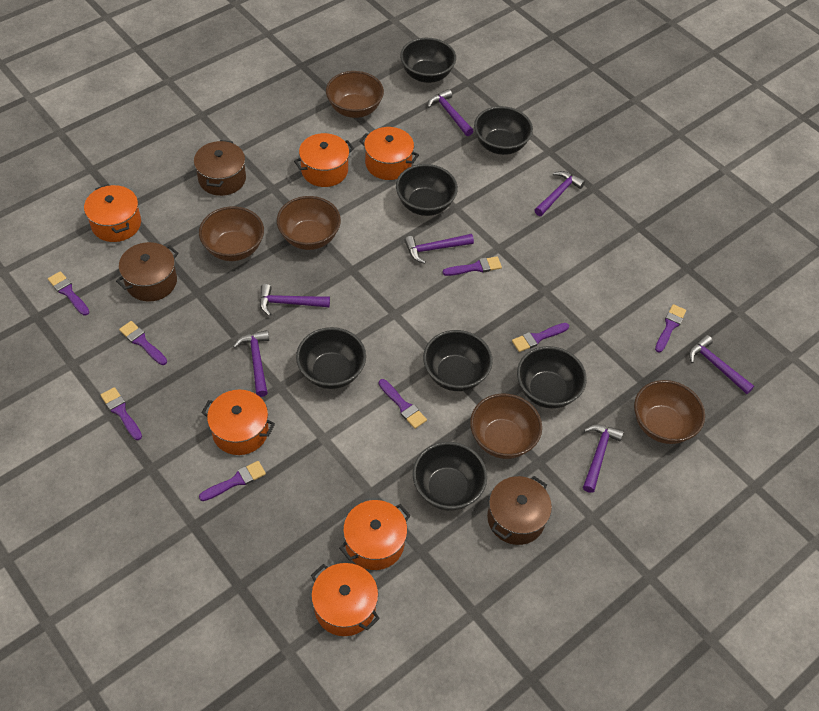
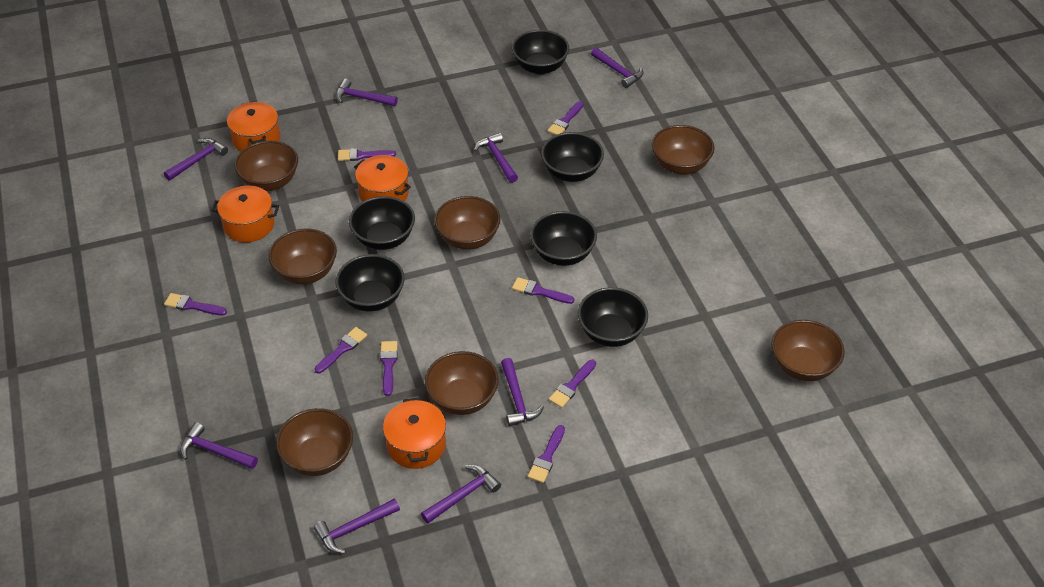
black bowl: [296,327,366,389] [396,164,458,216] [400,38,456,83] [413,442,487,510] [423,330,493,391] [474,106,533,155] [517,346,587,408] = 7 -> [335,254,405,312] [349,196,415,250] [512,30,569,75] [530,211,597,266] [541,132,604,182] [578,287,648,347] = 6
brown bowl: [199,206,264,261] [277,196,341,250] [326,71,384,118] [470,394,542,459] [634,380,705,444] = 5 -> [234,141,298,191] [269,228,337,284] [276,408,353,476] [425,351,499,415] [434,196,500,250] [652,125,715,174] [771,320,845,381] = 7
brown pot: [116,242,179,302] [194,140,246,196] [487,476,552,545] = 3 -> none = 0
orange pot: [84,184,141,242] [201,390,275,455] [294,133,354,187] [311,563,380,636] [339,500,411,570] [359,127,419,180] = 6 -> [211,186,279,242] [227,102,280,152] [354,155,411,202] [383,397,446,469] = 4
purple hammer: [233,330,269,397] [259,284,330,316] [404,234,474,264] [427,89,473,136] [535,171,585,216] [583,424,624,493] [689,335,754,394] = 7 -> [164,138,228,181] [180,422,258,469] [314,498,400,554] [336,79,398,106] [421,465,501,523] [474,133,518,183] [501,358,544,426] [591,48,643,88] = 8

